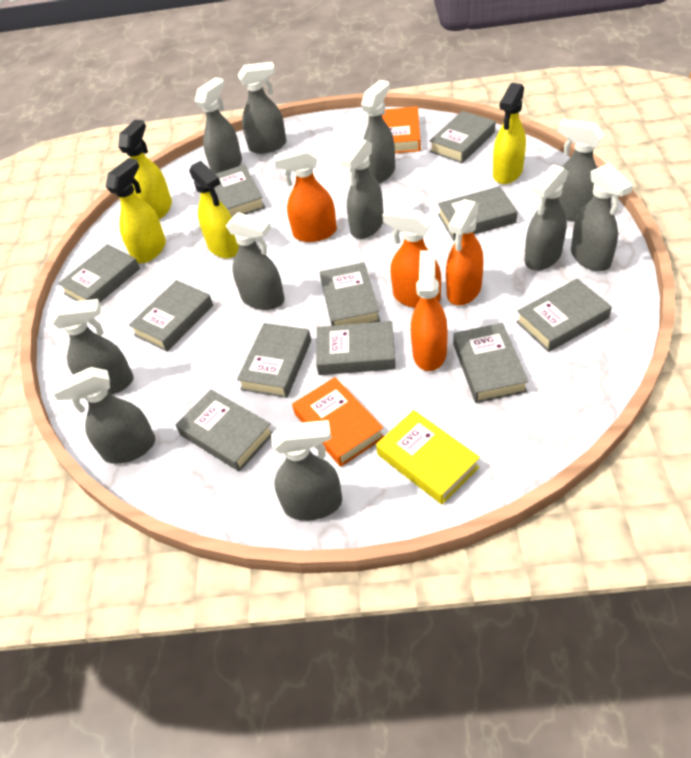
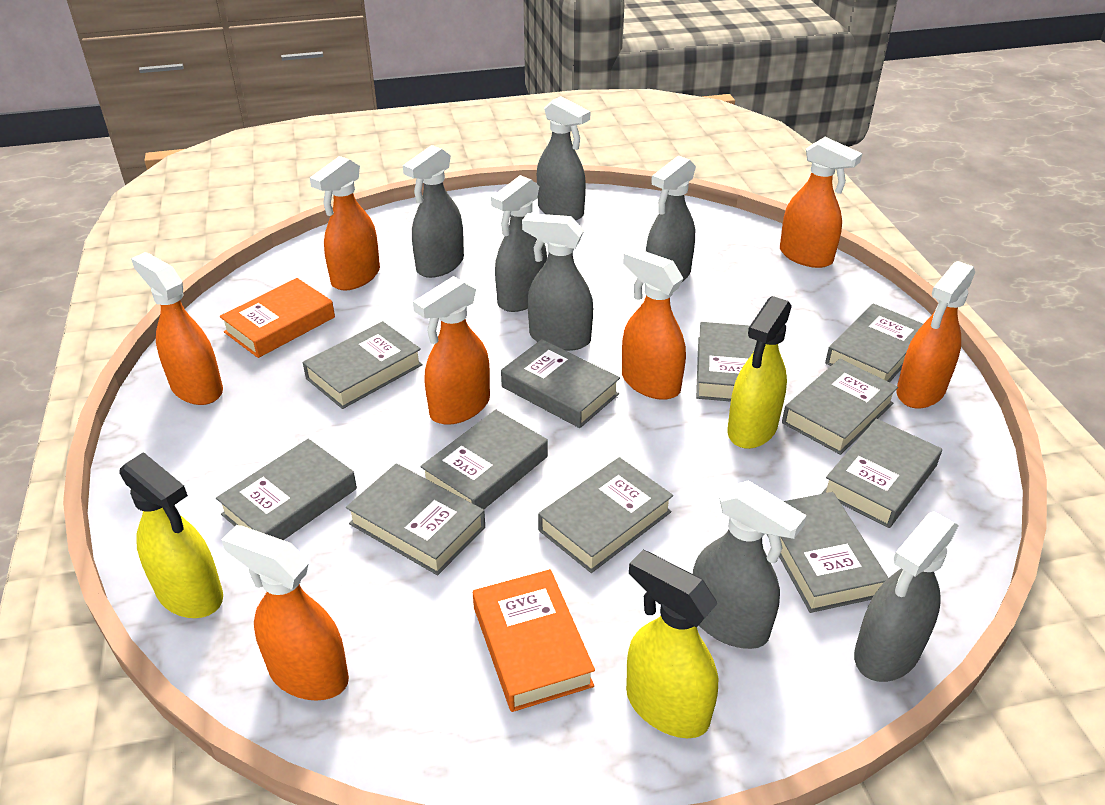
grey spray bottle: [51,299,134,395] [52,367,155,464] [195,77,242,174] [226,212,285,310] [238,62,286,154] [271,420,342,521] [341,138,383,239] [361,80,395,183] [524,164,569,271] [558,119,605,222] [571,163,633,271] = 11 -> [403,145,464,278] [491,175,547,312] [522,213,593,351] [537,96,590,221] [646,155,696,282] [693,480,807,649] [854,511,959,682] = 7
orange spray bottle: [274,147,337,242] [382,208,441,308] [411,250,448,371] [446,199,484,305] = 4 -> [131,252,223,405] [222,525,349,701] [310,156,380,291] [413,276,490,425] [622,248,686,400] [780,137,862,268] [896,261,975,409] = 7
yellow book: [376,410,480,504] = 1 -> none = 0
yellow spray bottle: [106,158,166,263] [118,120,172,219] [189,161,239,258] [493,83,526,184] = 4 -> [119,452,223,618] [626,550,718,738] [727,296,792,449] = 3

